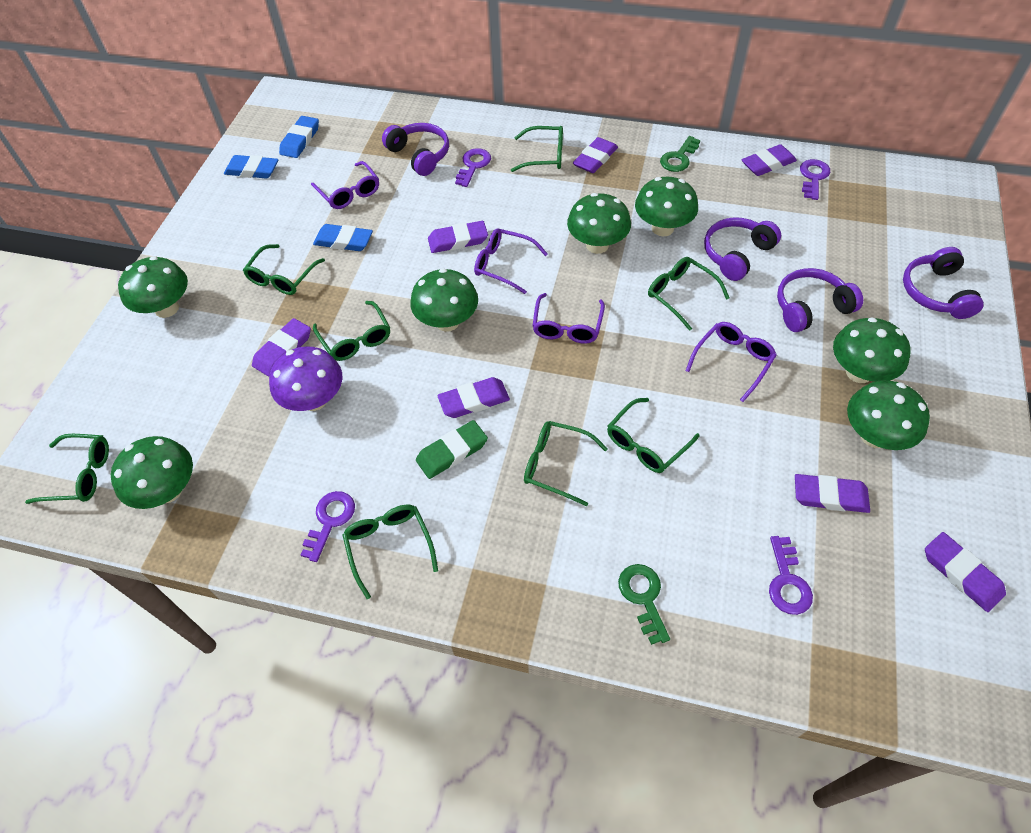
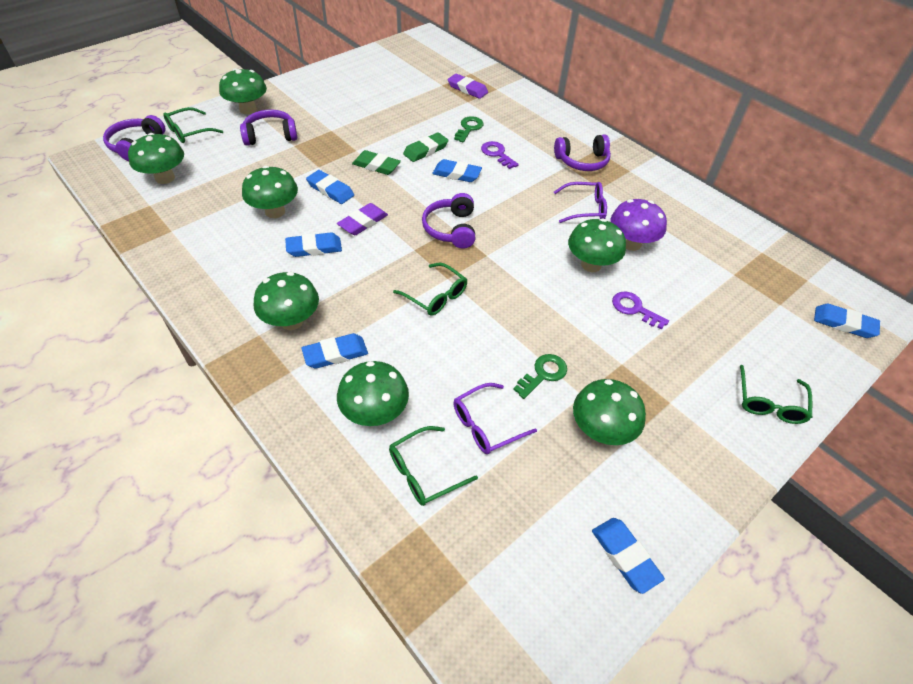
blue eraser: [224,155,278,179] [279,116,319,158] [313,224,373,251] = 3 -> [285,233,342,257] [301,333,368,369] [306,170,354,204] [432,159,482,182] [592,518,665,594] [814,304,880,338] = 6
green eraser: [416,420,488,479] = 1 -> [352,150,401,175] [403,132,449,162] = 2
green glasses: [25,434,109,504] [243,244,325,295] [313,301,390,361] [342,505,438,599] [511,126,563,172] [524,421,608,506] [607,398,700,473] [648,257,729,331] = 8 -> [163,107,223,143] [389,426,478,506] [393,263,467,316] [740,365,812,424] = 4
purple eraser: [252,318,311,376] [428,221,488,253] [437,377,510,418] [573,137,618,173] [742,144,797,176] [795,474,870,513] [925,532,1006,612] = 7 -> [337,203,388,235] [448,74,488,99] = 2
purple glasses: [311,161,379,209] [474,228,548,294] [532,293,605,344] [686,322,777,402] = 4 -> [453,383,537,454] [554,182,607,223] = 2
purple key: [301,491,355,562] [455,148,491,187] [769,536,813,615] [800,159,830,200] = 4 -> [481,141,519,169] [612,292,669,330] = 2

